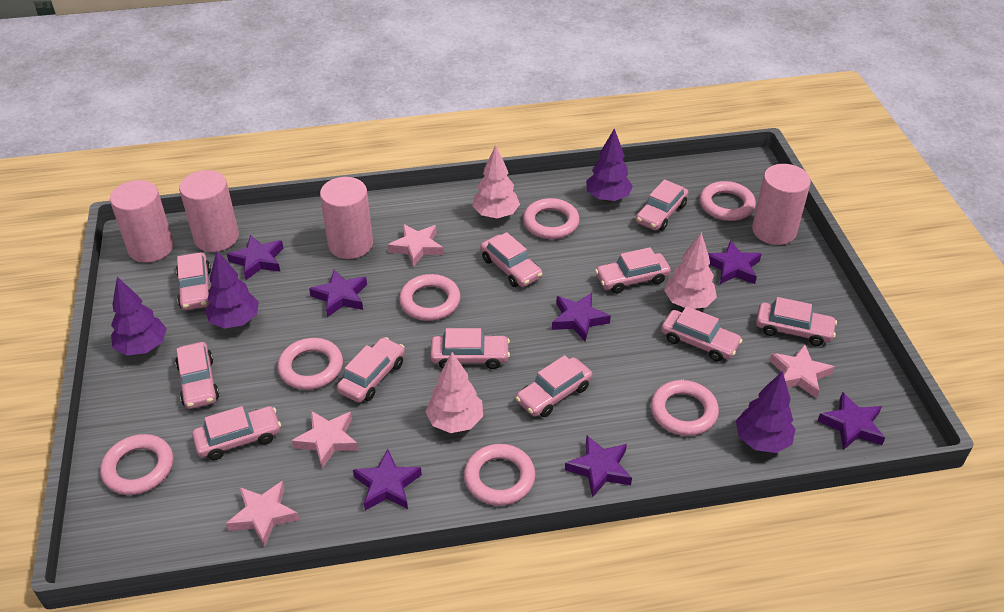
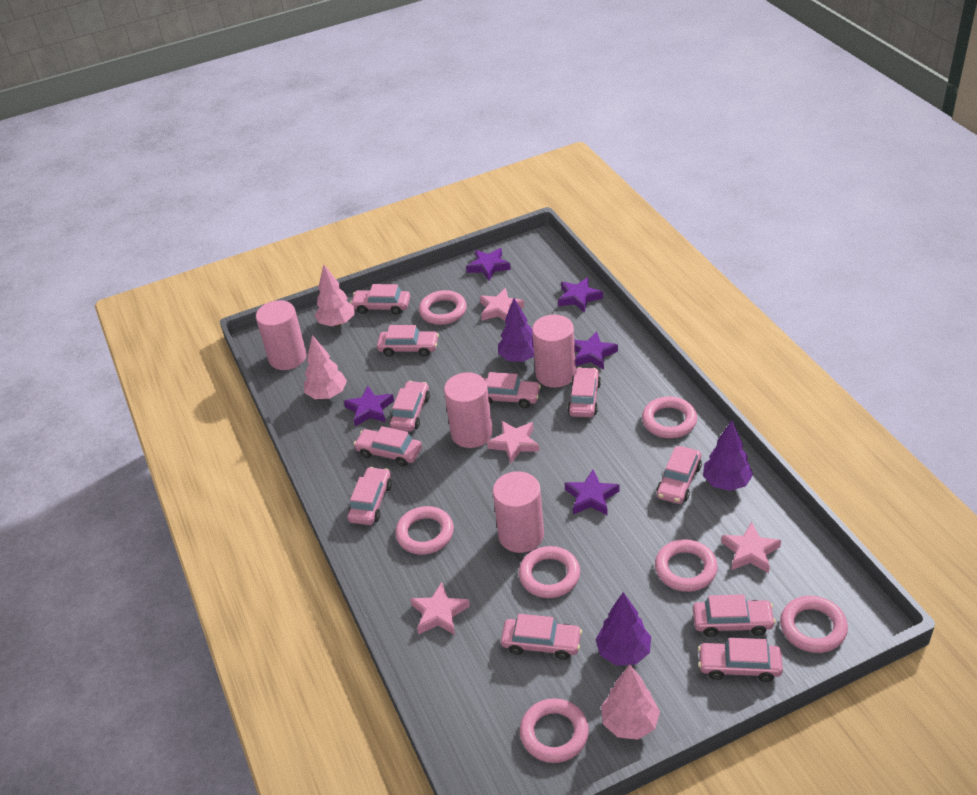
purple star: [227,235,283,280] [309,269,367,317] [353,449,422,510] [552,293,611,342] [565,435,632,498] [708,240,761,284] [818,392,885,450] = 7 -> [344,386,394,427] [466,248,511,281] [558,277,603,313] [564,470,620,516] [574,331,618,370] = 5
purple tree: [111,277,167,356] [205,251,259,329] [586,128,633,202] [736,371,796,453] = 4 -> [498,298,534,362] [595,592,651,666] [703,420,753,491] = 3

